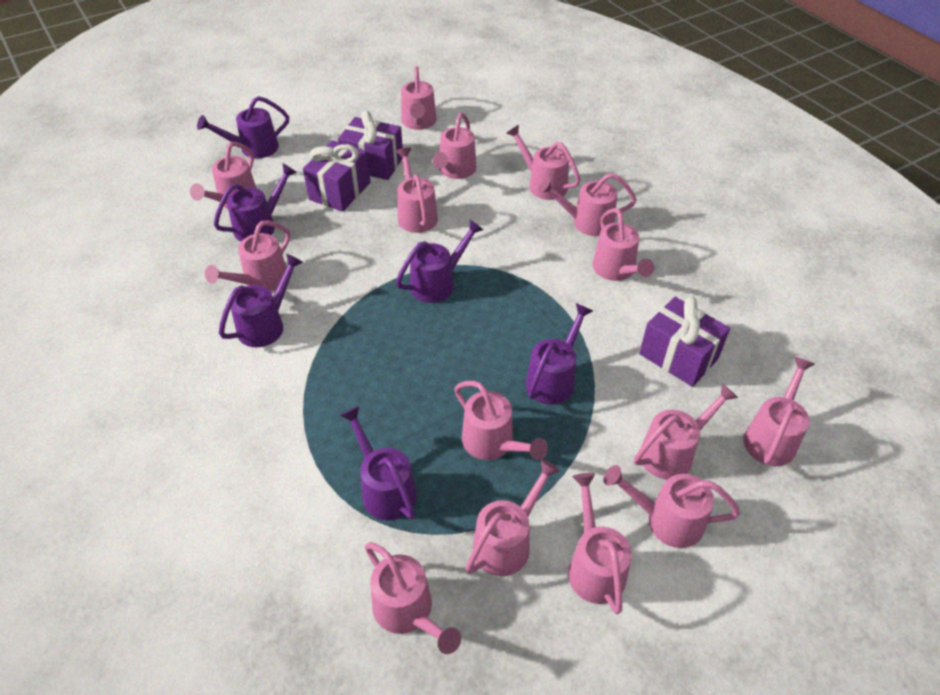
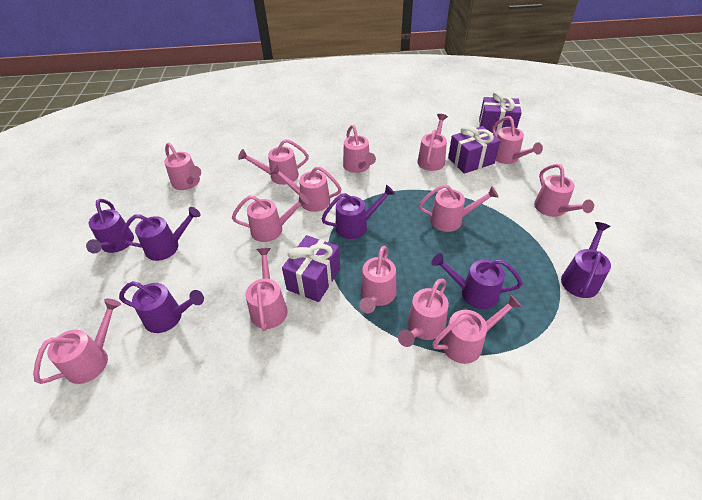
pink watering can: [190,142,256,209] [205,220,291,291] [365,542,461,654] [396,147,438,233] [401,66,437,130] [433,113,477,179] [454,381,548,460] [465,459,561,576] [506,125,580,200] [538,173,637,236] [568,473,632,614] [592,208,654,281] [603,465,740,548] [634,384,738,480] [743,357,815,466] = 15 -> [33,298,121,384] [164,143,201,190] [232,193,309,242] [238,139,309,185] [245,248,288,331] [270,165,342,212] [343,125,376,173] [359,246,397,313] [398,279,449,347] [417,114,448,171] [419,184,498,232] [432,294,522,364] [492,116,543,164] [534,164,594,217] = 14

